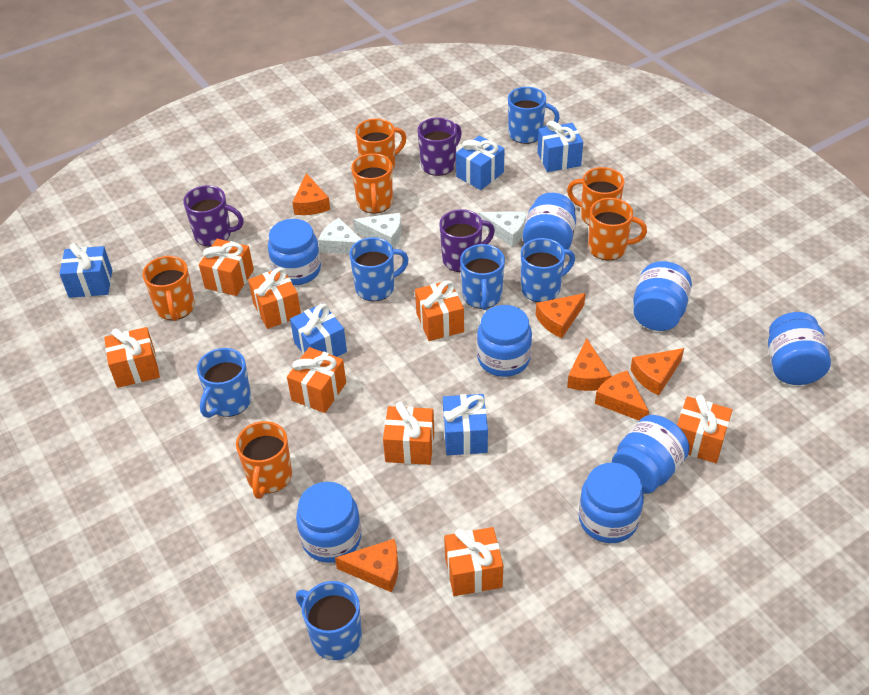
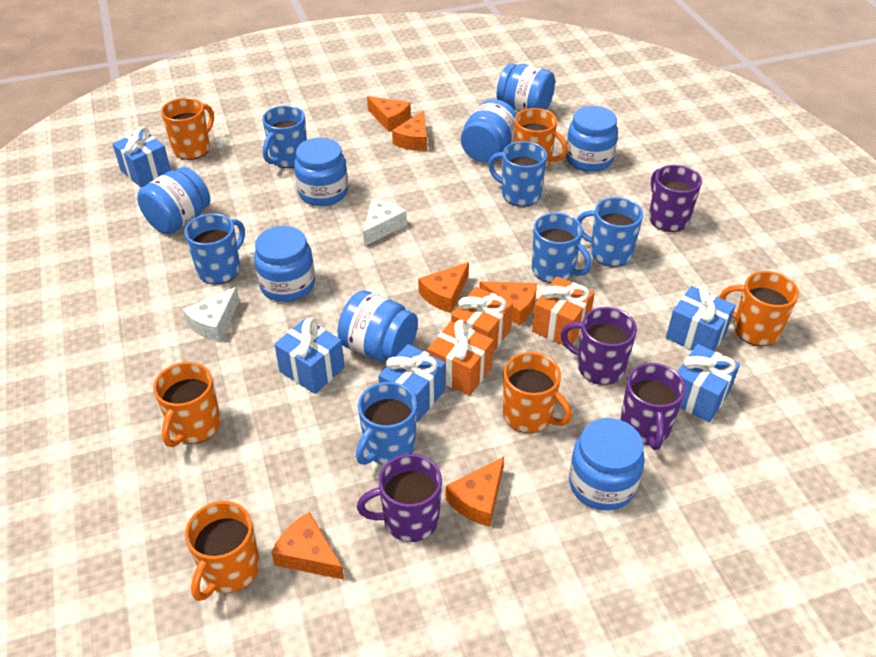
orange gift: [104,327,160,388] [199,239,254,296] [248,267,301,329] [287,347,346,413] [383,402,434,465] [415,280,464,341] [444,527,503,596] [677,395,732,463] = 8 -> [428,320,494,396] [451,287,513,352] [532,277,595,346] = 3
purple mug: [183,185,244,247] [418,117,462,176] [439,209,495,272] = 3 -> [357,454,442,542] [560,307,637,385] [620,363,686,450] [649,165,702,232] = 4
white cheese: [318,218,362,254] [353,213,402,248] [478,211,526,247] = 3 -> [183,287,239,341] [363,199,407,246] = 2

